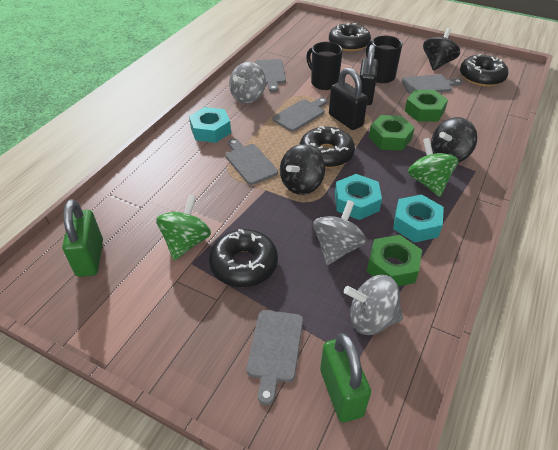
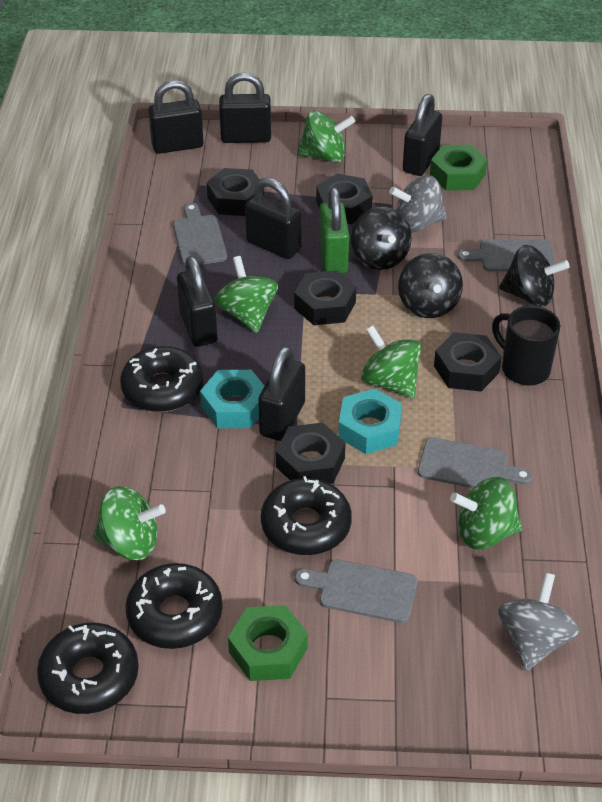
black mug: [306,42,343,90] [366,36,402,83] = 2 -> [492,306,560,385] = 1
black nut: none = 0 -> [207,168,264,216] [276,422,345,484] [294,270,356,325] [316,174,373,224] [434,332,502,391] = 5
black padlock: [329,67,368,130] [360,44,378,105] = 2 -> [148,80,204,154] [177,256,217,347] [219,72,271,143] [245,178,301,259] [258,346,305,441] [403,94,442,176] = 6
green nut: [367,235,422,286] [369,115,415,151] [405,90,448,122] = 3 -> [228,605,308,681] [430,145,487,190] = 2
green padlock: [62,199,103,277] [320,333,371,423] = 2 -> [319,187,349,274] = 1
green spinning top: [156,194,211,261] [408,138,458,197] = 2 -> [93,486,166,560] [215,256,278,333] [297,111,355,162] [361,326,421,398] [450,477,522,549] = 5
grey cutting board: [226,139,278,185] [246,310,303,405] [255,59,286,92] [272,97,327,132] [401,75,463,94] = 5 -> [173,203,227,266] [295,560,417,623] [418,437,533,488] [458,239,555,272] = 4
grey spinning top: [229,62,266,104] [313,200,367,265] [344,275,403,335] = 3 -> [389,175,447,233] [498,572,579,671] = 2
turquoise nut: [189,107,231,143] [335,174,382,220] [393,194,444,243] = 3 -> [200,370,264,428] [338,388,402,454] = 2

